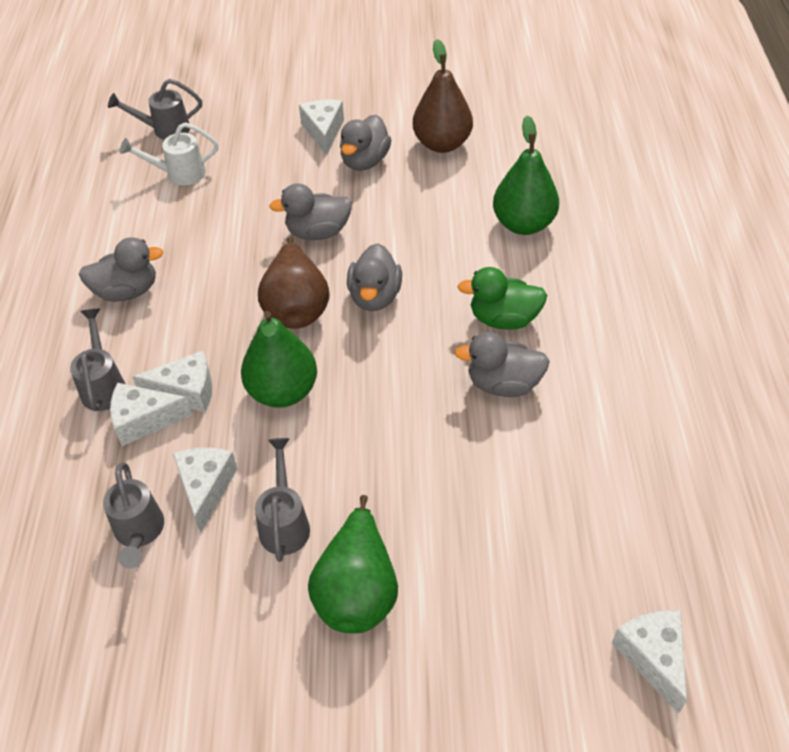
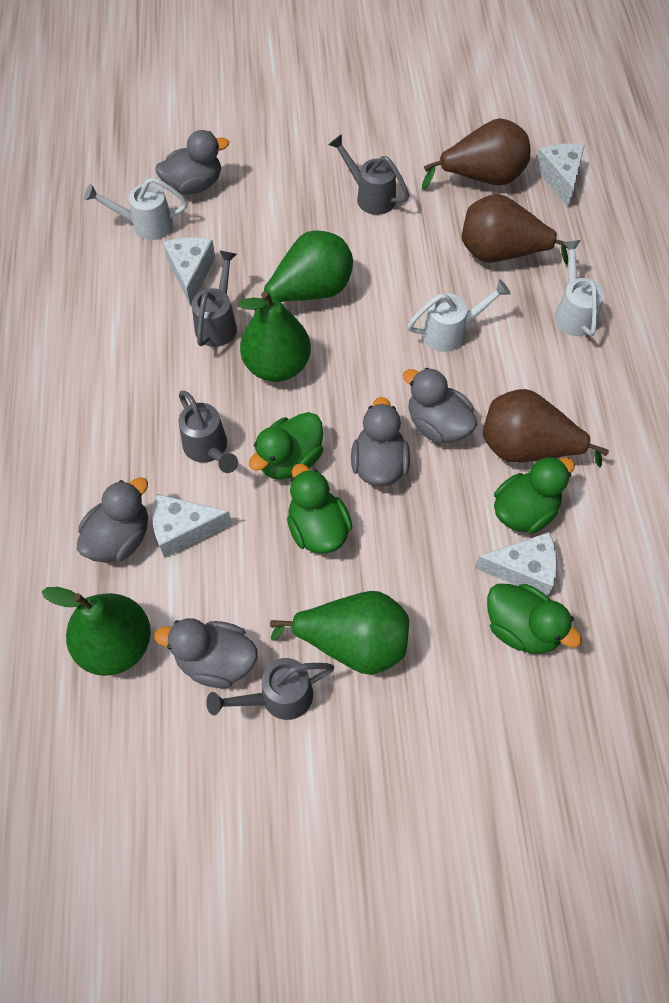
brown pear: [258,237,329,329] [413,39,473,153] = 2 -> [422,118,530,190] [462,194,568,265] [483,389,609,467] = 3
green duck: [458,267,547,330] = 1 -> [249,412,323,480] [287,464,352,554] [487,584,582,654] [494,456,575,534] = 4
green pear: [241,311,317,408] [308,495,398,634] [493,115,559,235] = 3 -> [42,587,151,676] [238,291,311,382] [254,230,353,315] [270,591,409,675] = 4
white cheese: [110,383,192,446] [132,350,212,412] [172,448,237,533] [299,100,344,156] [612,610,687,714] = 5 -> [153,494,232,558] [163,237,215,306] [475,532,557,597] [534,143,585,207] = 4
white watering can: [120,123,219,185] = 1 -> [84,177,188,240] [407,279,511,352] [555,240,604,336] = 3

